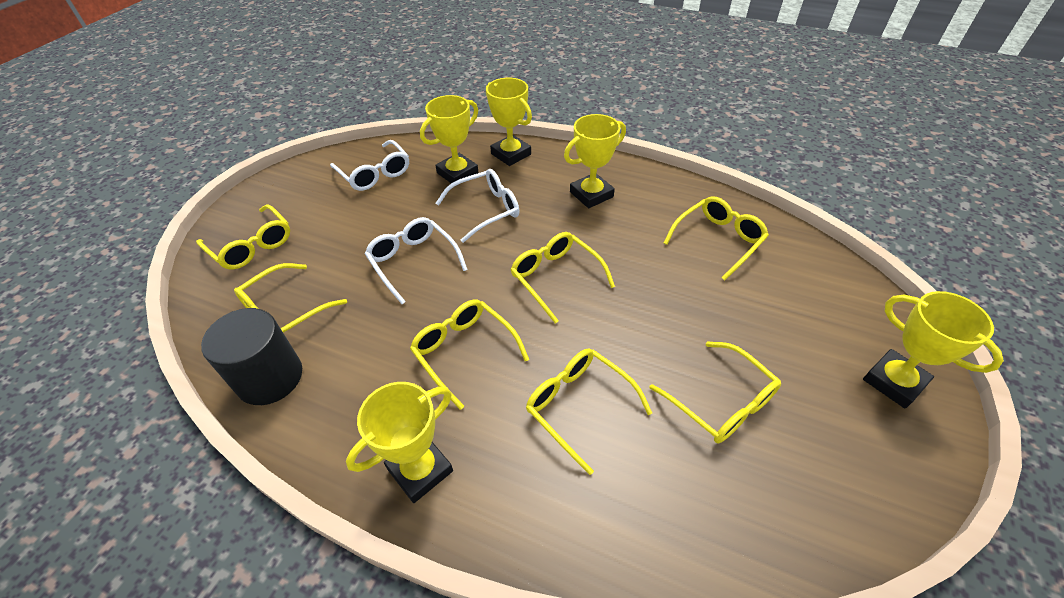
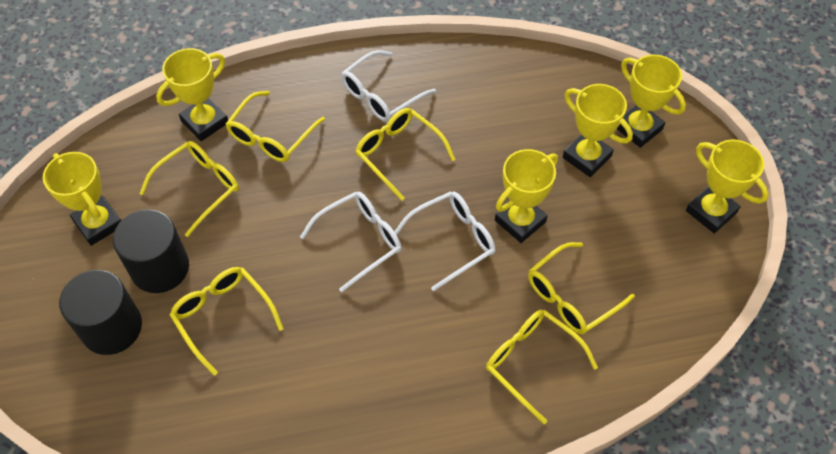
black cylinder: [201,308,302,405] = 1 -> [59,270,142,355] [113,209,189,293] = 2
yellow glasses: [196,204,290,270] [234,263,347,333] [410,299,529,410] [511,232,615,323] [526,348,652,475] [650,341,781,443] [664,196,769,281] = 7 -> [139,141,239,237] [170,267,284,376] [226,91,325,162] [355,108,455,201] [486,310,598,424] [528,242,635,334] = 6
yellow trophy: [346,382,453,503] [420,95,479,186] [486,78,532,166] [564,114,626,208] [863,291,1004,408] = 5 -> [43,152,121,246] [156,48,228,141] [495,149,558,243] [563,84,633,177] [617,55,686,148] [686,140,769,233] = 6

